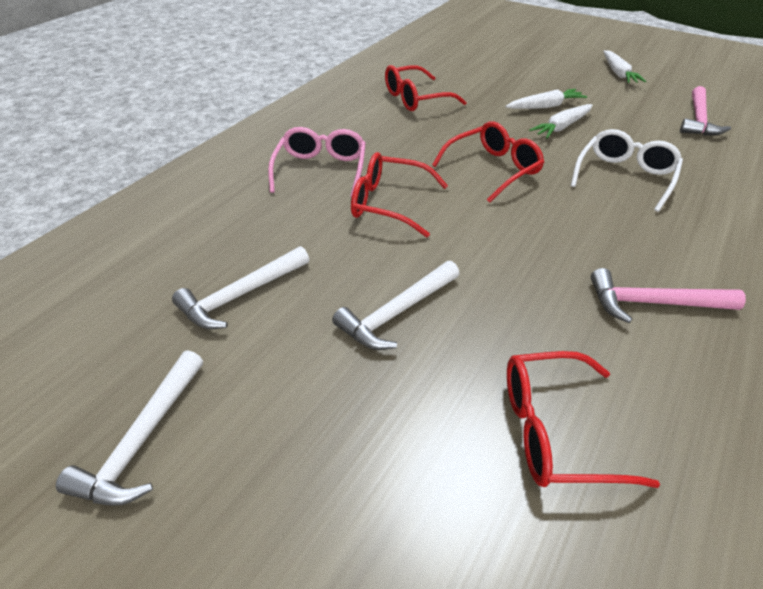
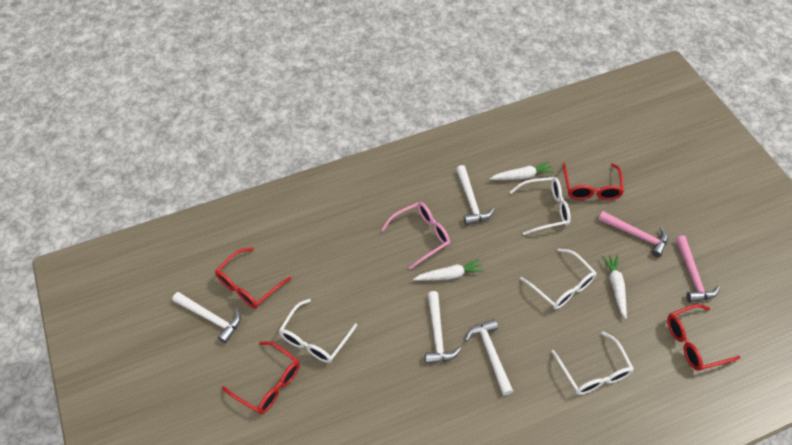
white glasses: [571,129,683,212] = 1 -> [279,299,357,363] [510,177,571,235] [520,249,596,309] [551,332,634,395] = 4
white hammer: [56,350,203,506] [172,246,309,329] [332,261,459,350] = 3 -> [172,292,241,343] [425,291,461,364] [456,165,494,225] [465,319,513,395] = 4

